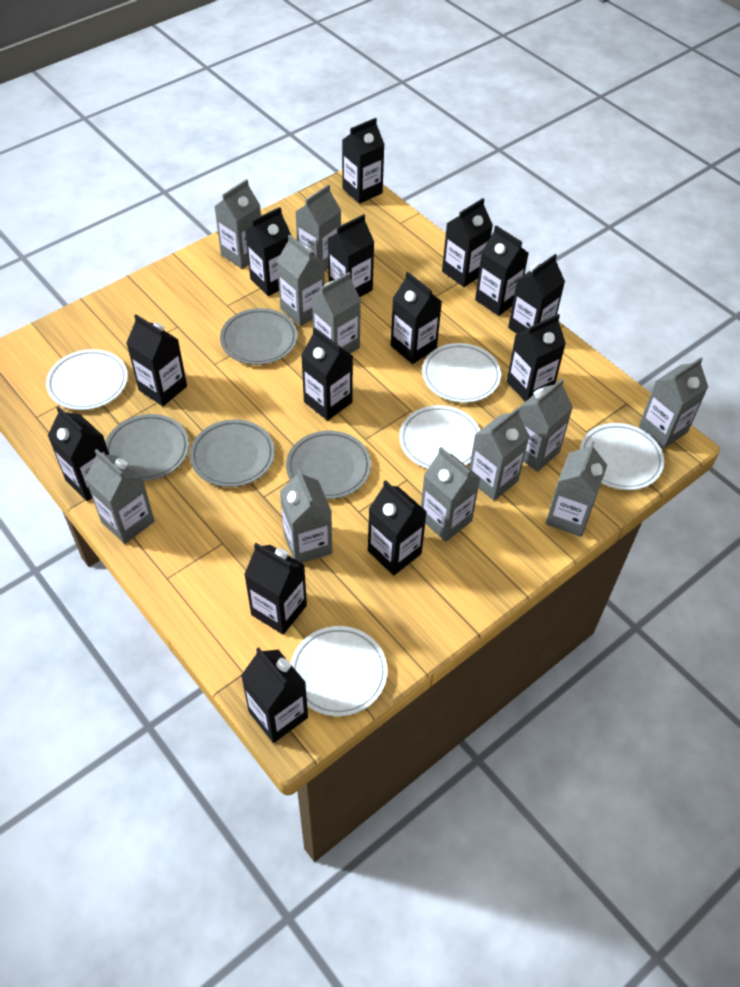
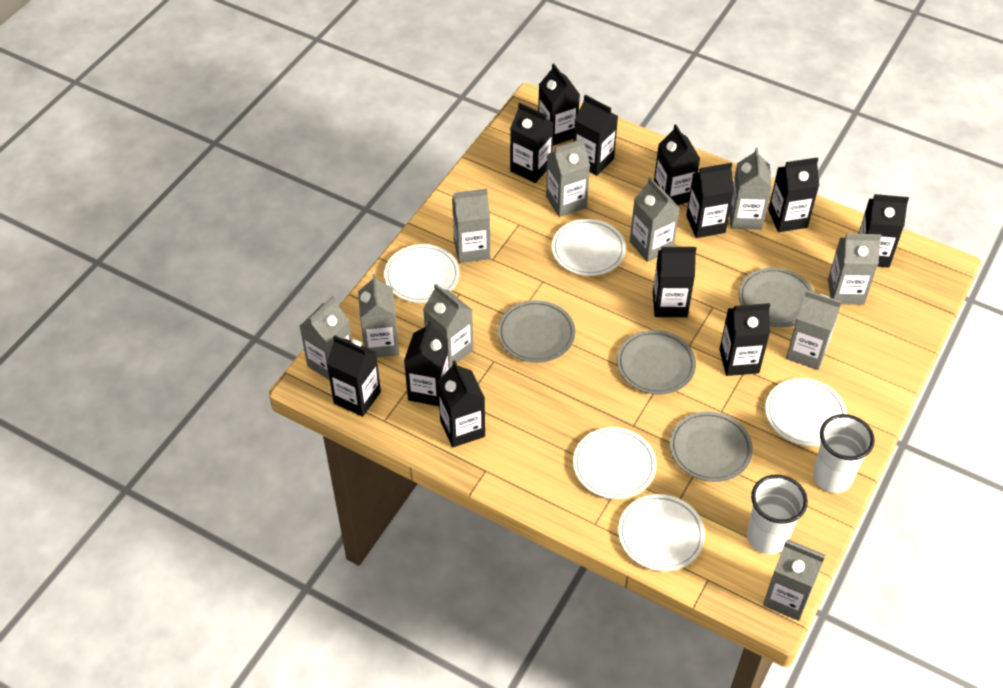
black carton: [48,406,109,501] [126,314,187,406] [241,647,308,743] [244,543,307,635] [245,207,291,296] [301,327,353,421] [328,214,374,297] [342,118,385,204] [368,480,427,575] [391,272,442,364] [442,198,493,287] [475,225,529,316] [506,314,566,402] [508,254,565,334] = 14 -> [327,335,381,417] [404,321,449,406] [437,360,485,447] [510,103,554,183] [538,64,580,146] [574,95,618,176] [653,246,696,317] [654,124,700,205] [686,163,734,238] [720,303,770,376] [768,157,819,232] [858,194,909,268] = 12
grey carton: [85,449,155,544] [214,179,261,269] [277,234,325,326] [280,469,332,563] [295,184,341,271] [312,272,361,354] [421,447,480,542] [469,407,530,501] [519,379,573,472] [546,441,607,537] [639,358,708,448] = 11 -> [300,296,352,380] [358,274,399,357] [423,284,473,368] [452,189,490,263] [546,138,590,217] [630,177,680,262] [730,148,772,230] [763,539,826,621] [786,290,841,370] [828,234,881,305] = 10
white cup: none = 0 -> [747,475,808,554] [813,414,875,493] = 2

